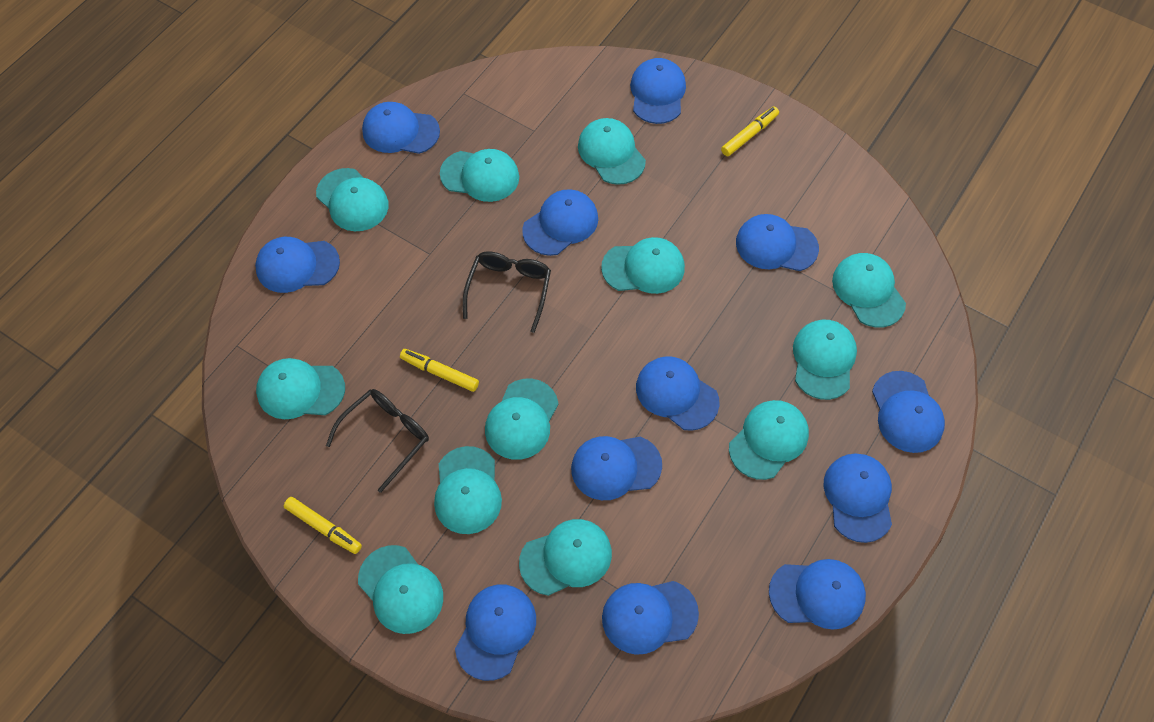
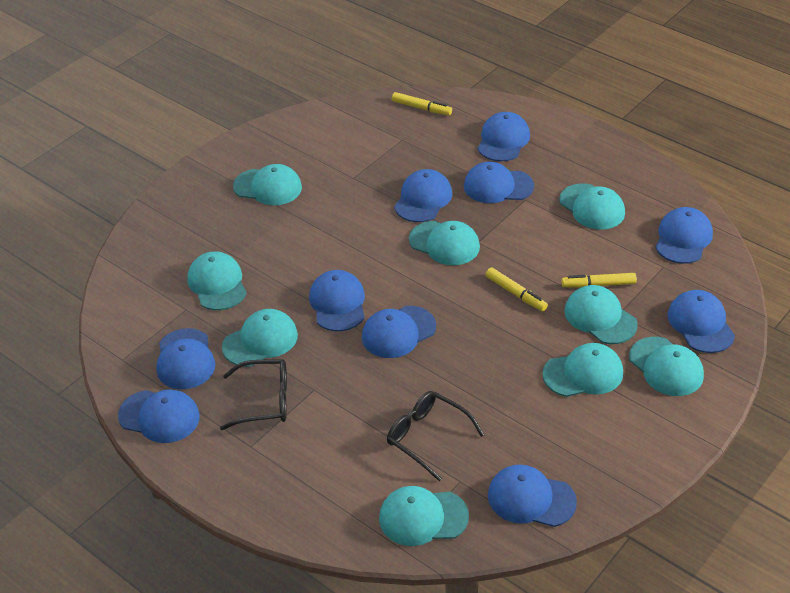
blue cap: [255,237,340,293] [362,102,440,154] [455,585,536,681] [522,189,598,256] [571,436,662,500] [602,581,699,655] [630,58,686,124] [636,356,720,431] [736,214,819,271] [769,559,866,630] [824,454,892,543] [872,371,945,453] = 12 -> [118,389,200,443] [156,328,215,389] [309,270,365,331] [362,306,436,358] [394,169,452,222] [464,162,534,203] [477,112,530,161] [488,465,577,527] [655,207,713,264] [668,290,735,353] = 10
turquoise cap: [256,358,345,419] [316,168,389,231] [358,545,443,634] [434,446,502,534] [440,149,519,202] [485,379,559,460] [519,519,612,596] [578,118,646,185] [601,237,685,294] [729,400,809,480] [793,320,857,400] [832,253,906,328] = 12 -> [187,251,247,310] [222,309,298,367] [233,164,302,205] [379,486,469,546] [409,221,480,265] [542,343,623,397] [559,183,625,230] [564,285,638,344] [629,337,704,396] = 9

